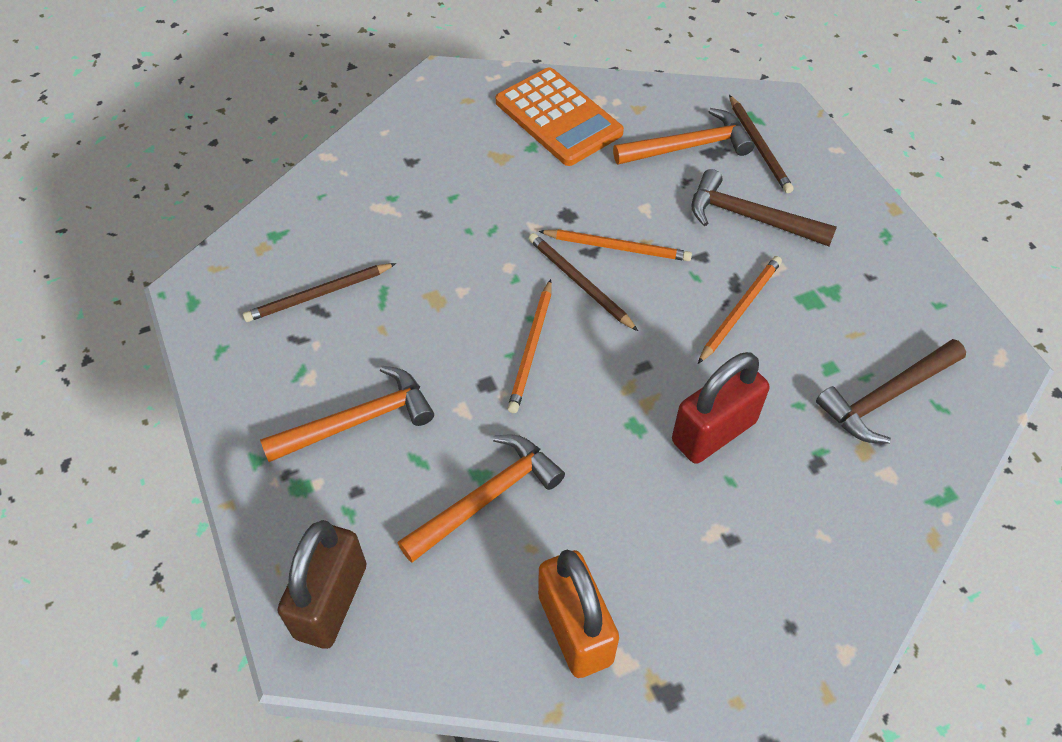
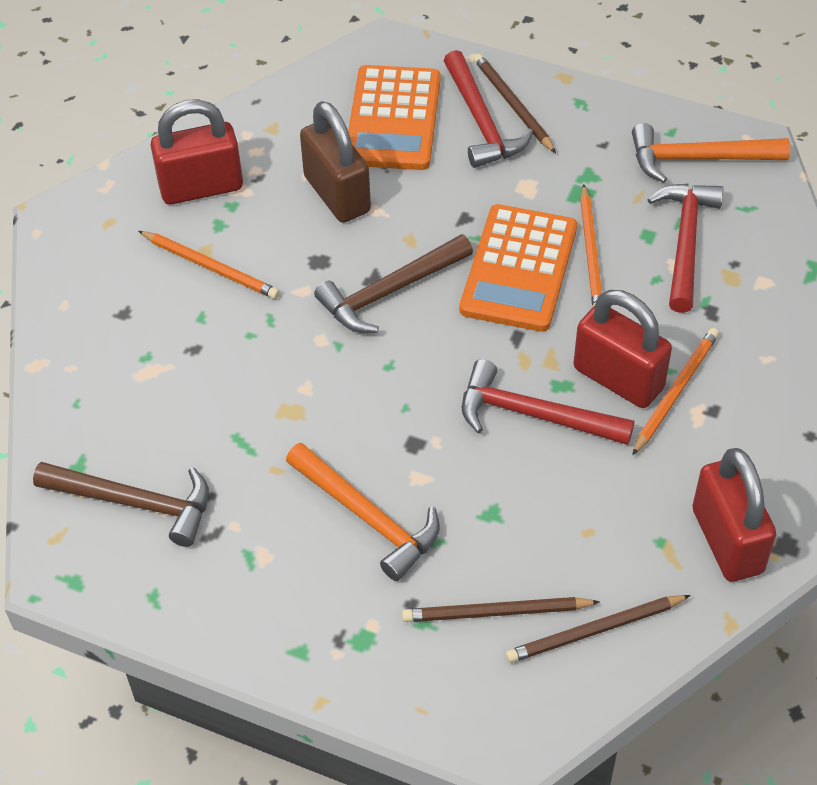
orange calculator: [496,67,624,166] = 1 -> [348,65,441,170] [460,204,577,332] = 2
orange hammer: [260,366,434,462] [398,435,565,563] [613,108,754,165] = 3 -> [286,443,440,581] [632,123,790,183] = 2
orange padlock: [538,550,619,678] = 1 -> none = 0
red hammer: none = 0 -> [444,50,533,168] [462,359,634,445] [647,184,724,313] = 3
red padlock: [672,352,770,464] = 1 -> [150,99,243,205] [573,290,672,408] [692,448,776,582] = 3

